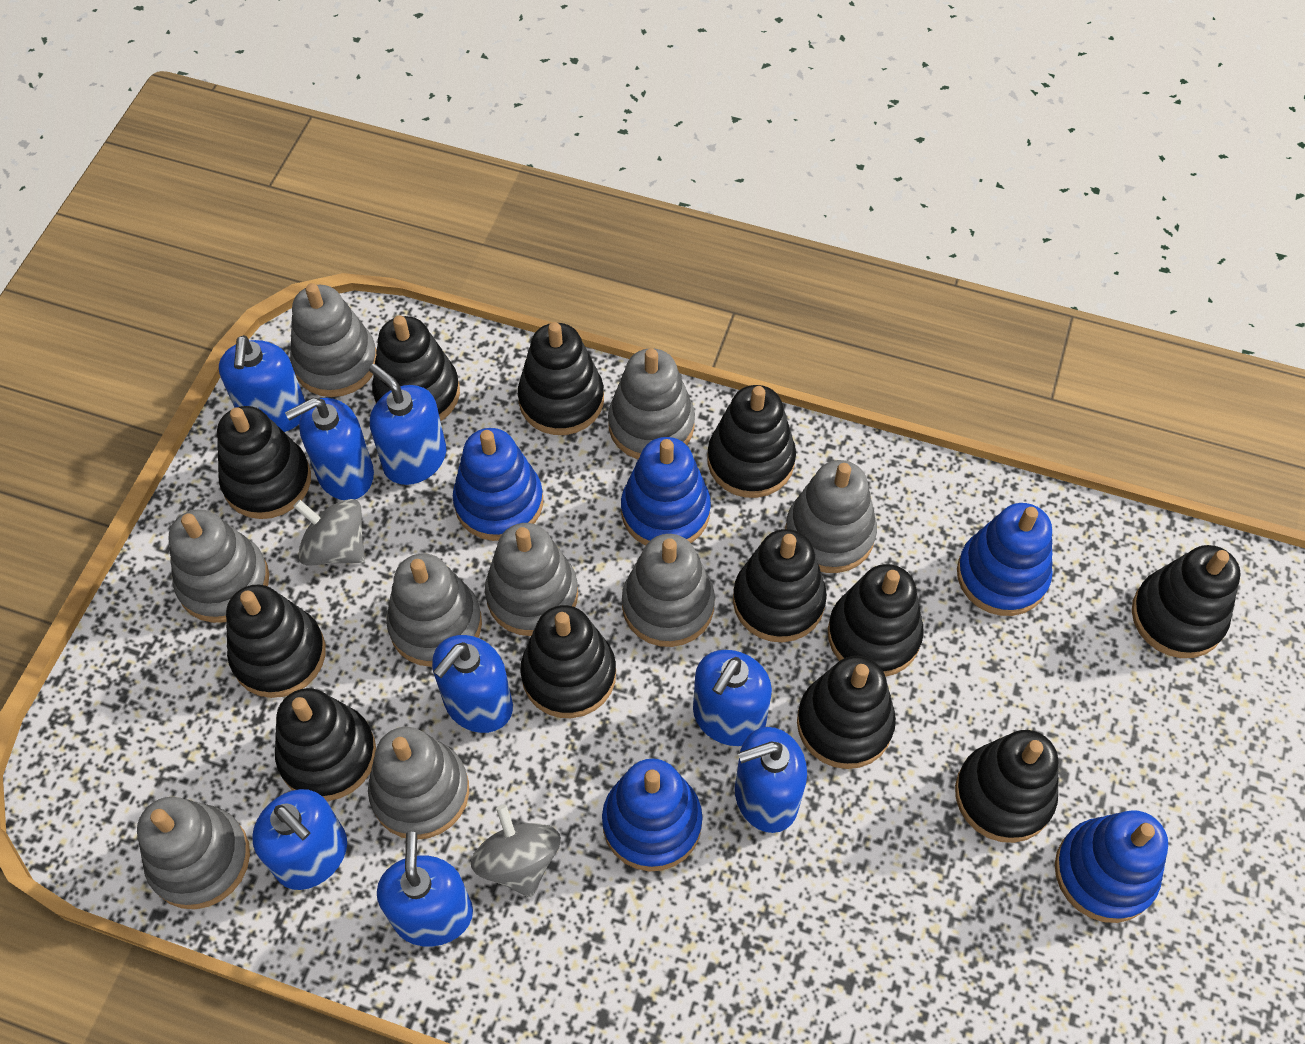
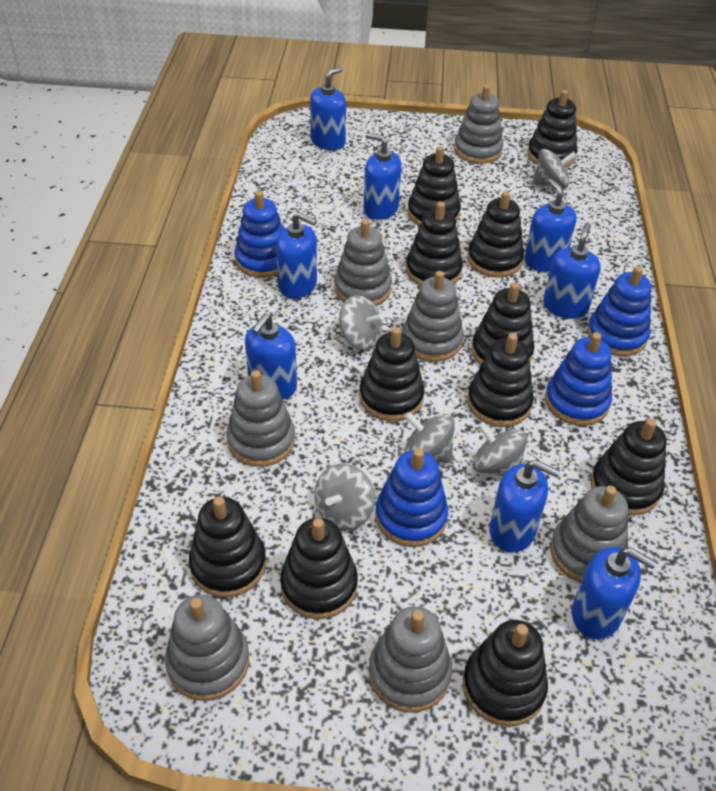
black stacking toy: [217,406,311,519] [226,584,326,698] [275,688,376,801] [372,315,460,421] [518,322,604,435] [520,605,616,718] [707,385,796,498] [733,529,827,642] [797,656,896,769] [828,564,924,677] [955,730,1058,843] [1132,545,1241,658] = 12 -> [189,497,266,598] [280,518,358,619] [359,327,425,421] [406,202,463,286] [408,146,461,226] [462,620,548,727] [467,191,524,278] [467,333,534,427] [471,282,535,365] [527,90,578,167] [590,418,667,515] = 11
blue stacking toy: [453,428,543,541] [602,759,703,871] [621,437,711,546] [957,503,1053,616] [1055,810,1168,923] = 5 -> [235,191,284,278] [375,448,448,547] [545,332,612,426] [587,266,652,356] = 4
grey spinning top: [293,499,365,566] [471,804,561,898] = 2 -> [314,463,375,530] [339,295,384,350] [404,412,455,463] [472,422,527,476] [532,149,577,188] = 5
grey stacking toy: [137,797,250,909] [169,509,269,623] [290,283,376,397] [368,727,469,839] [386,553,482,667] [485,523,578,636] [608,348,695,459] [622,534,715,647] [785,460,877,573] = 9 -> [165,595,249,701] [226,370,295,467] [334,219,392,306] [369,606,452,713] [403,271,464,362] [454,85,503,164] [550,486,628,583] = 7

